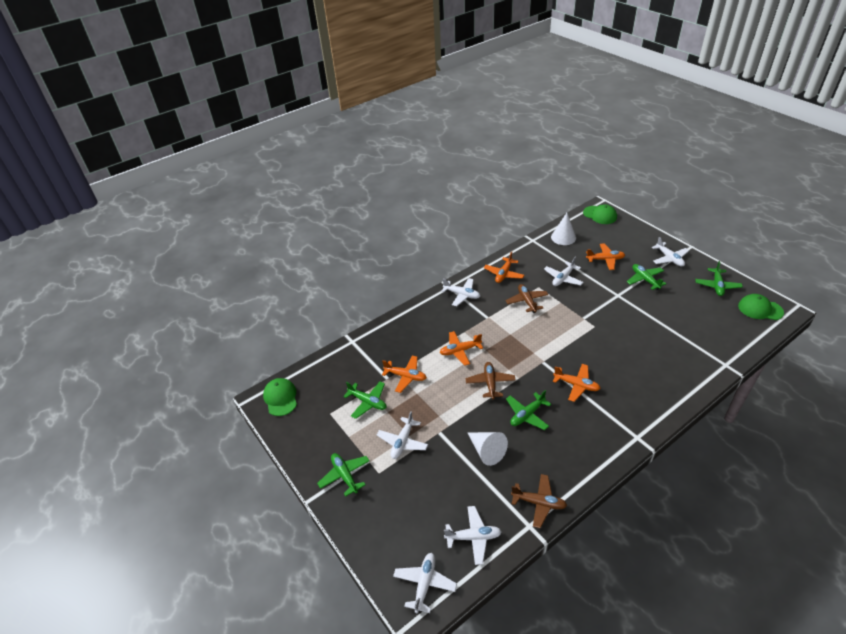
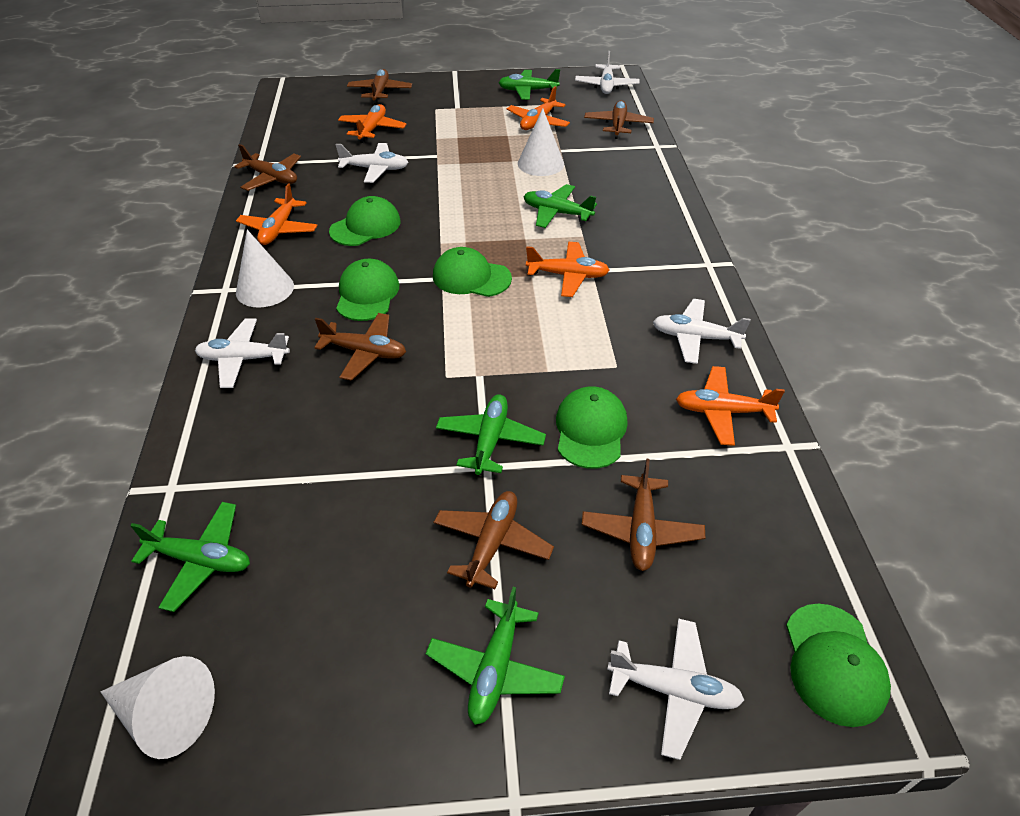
brown plane: [465,362,516,399] [506,284,549,313] [511,474,567,528] = 3 -> [234,144,301,191] [314,313,406,381] [347,69,412,104] [434,491,554,589] [582,459,705,571] [584,100,654,139] = 6
green cap: [263,378,297,416] [583,204,617,224] [738,294,784,320] = 3 -> [329,196,400,246] [336,259,399,321] [433,247,512,297] [556,386,628,469] [786,603,891,727] = 5
white cone: [468,432,508,466] [551,213,576,245] = 2 -> [100,656,215,759] [236,230,294,308] [518,108,564,176] = 3
white plane: [377,411,428,459] [393,553,457,613] [441,278,480,306] [444,506,502,565] [544,257,584,286] [652,237,689,267] = 6 -> [195,319,290,388] [335,143,408,183] [575,51,639,94] [607,618,744,760] [653,299,751,364] = 5

